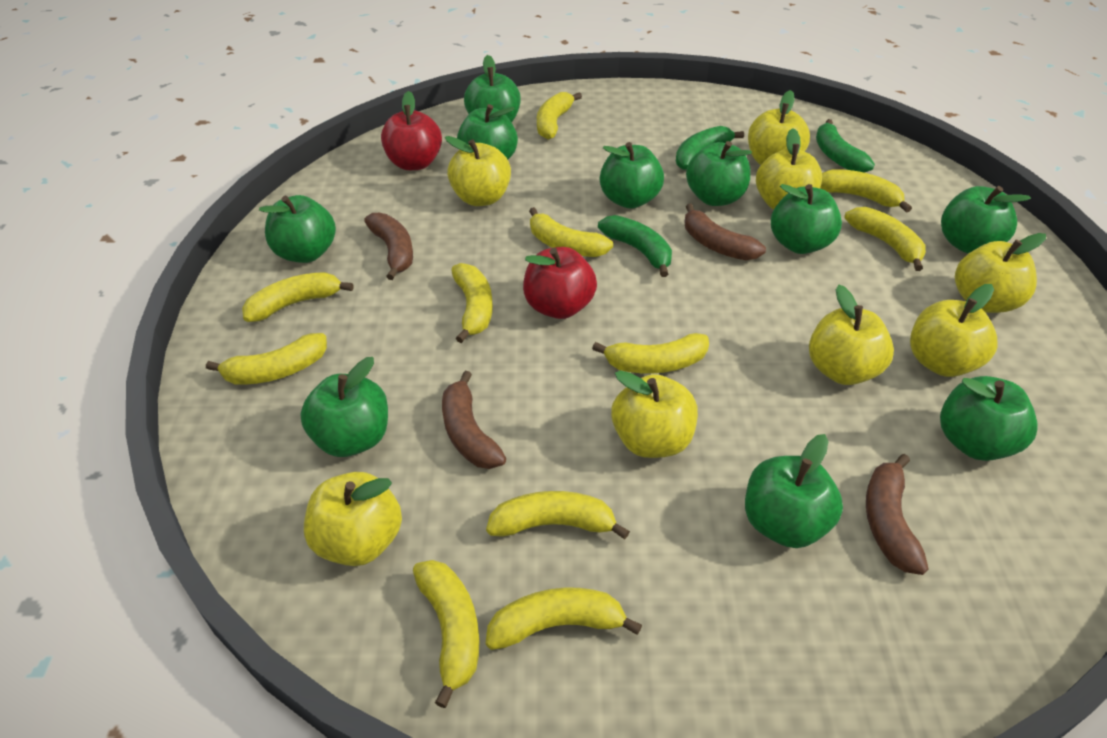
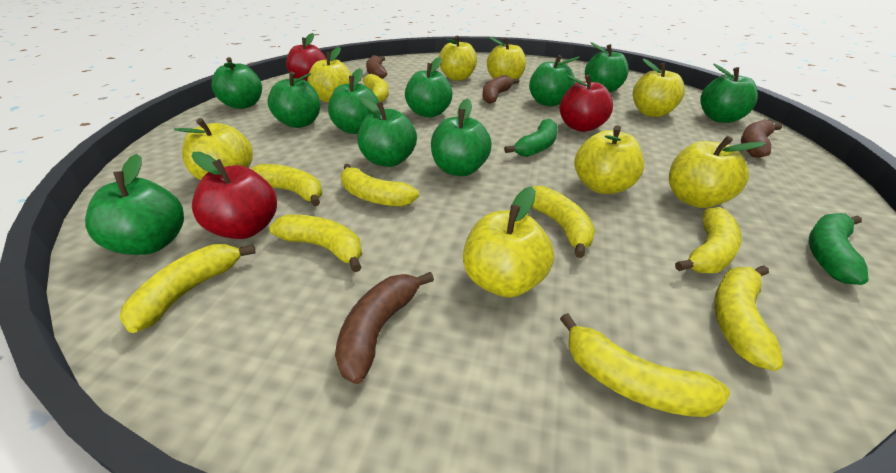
green banana: [598,215,672,277] [676,126,744,170] [816,119,875,173] = 3 -> [504,119,558,157] [809,213,868,285] = 2
red apple: [381,91,442,170] [523,247,597,319] = 2 -> [191,152,277,239] [286,33,327,82] [560,74,613,132] = 3
yellow banana: [206,333,327,385] [242,272,353,322] [413,560,480,708] [451,263,493,343] [486,491,630,539] [486,588,642,650] [529,207,613,257] [537,92,582,140] [592,333,709,374] [820,169,912,213] [844,207,926,271] = 11 -> [119,244,256,333] [251,164,322,206] [269,214,362,272] [341,164,419,207] [362,74,389,102] [532,186,595,258] [560,313,730,417] [675,207,742,273] [714,265,783,371] = 9

